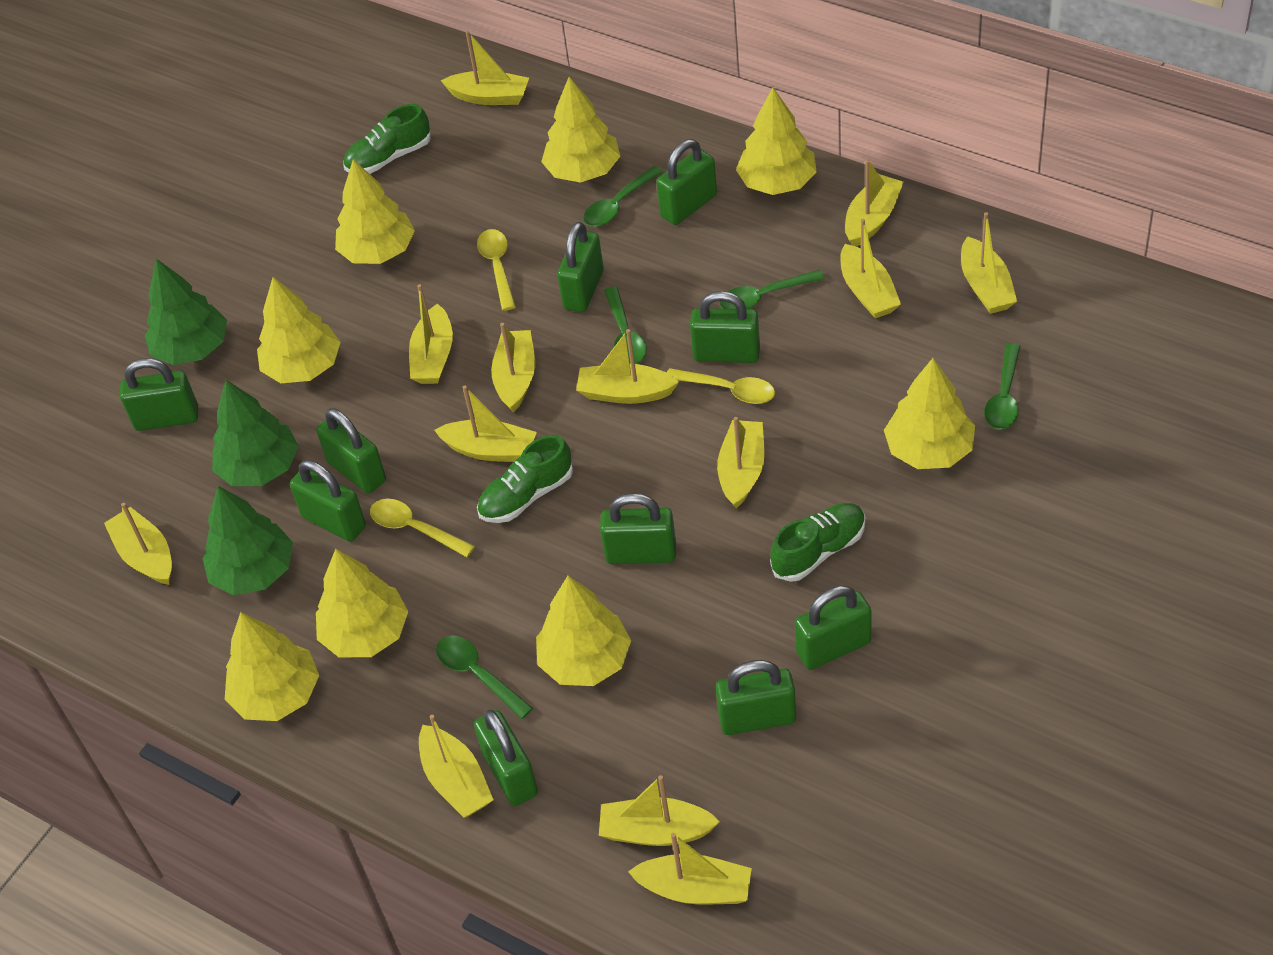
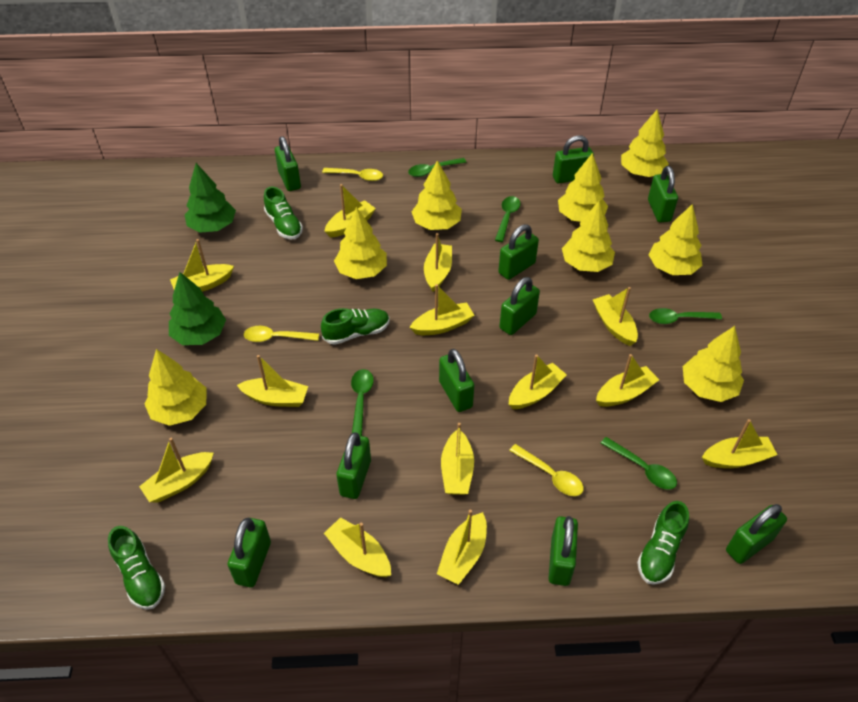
green shoe: [343,104,431,174] [477,435,573,523] [770,503,866,582] = 3 -> [108,526,165,610] [264,186,303,239] [321,308,390,345] [637,501,689,585] = 4
green tree: [145,259,227,365] [202,486,293,595] [212,380,298,486] = 3 -> [169,272,226,345] [185,163,236,233] = 2

